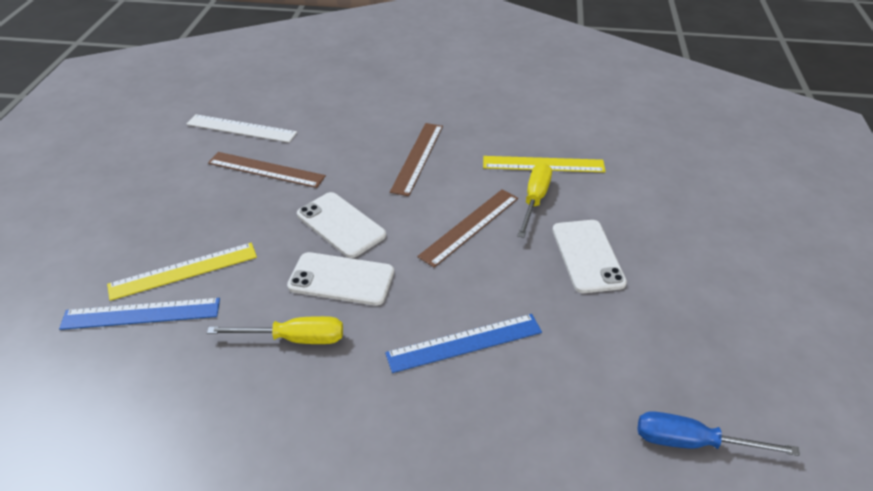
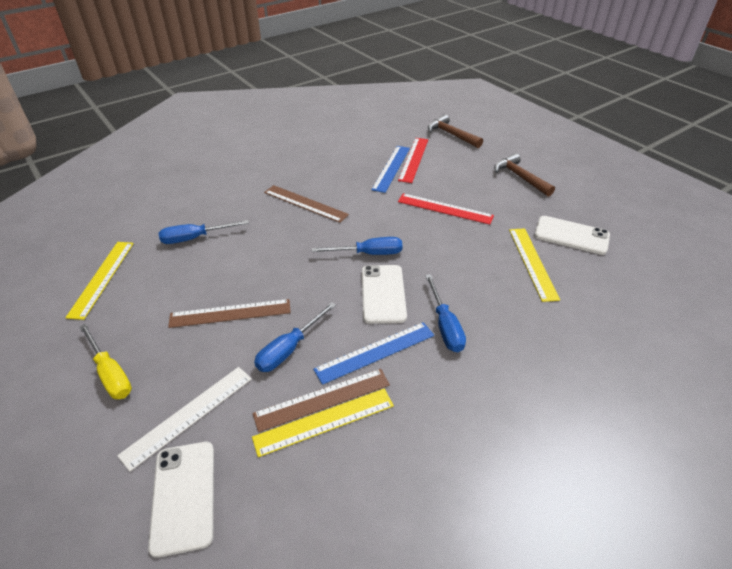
blue screwdriver: [638,411,800,456] = 1 -> [159,220,249,244] [254,302,336,372] [312,237,402,255] [425,274,466,352] = 4
brown hammer: none = 0 -> [428,114,483,148] [494,153,555,197] = 2
red ruler: none = 0 -> [398,138,428,183] [398,193,494,225] = 2
yellow ruler: [107,243,257,301] [483,156,606,172] = 2 -> [65,242,134,320] [252,389,394,457] [509,228,560,302] = 3
yellow screwdriver: [207,316,343,344] [517,163,552,238] = 2 -> [80,324,132,399] = 1

